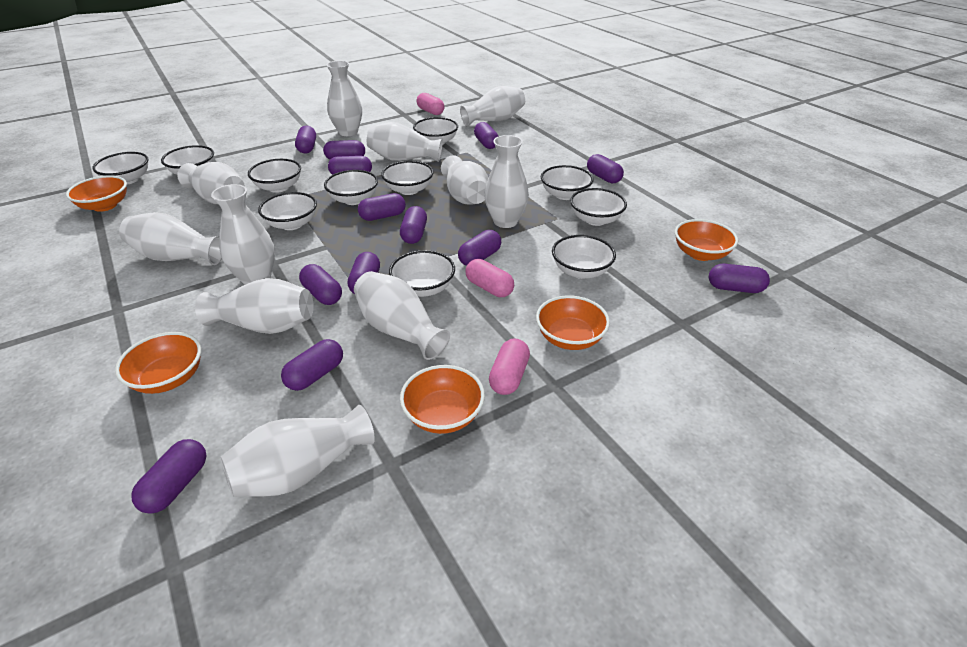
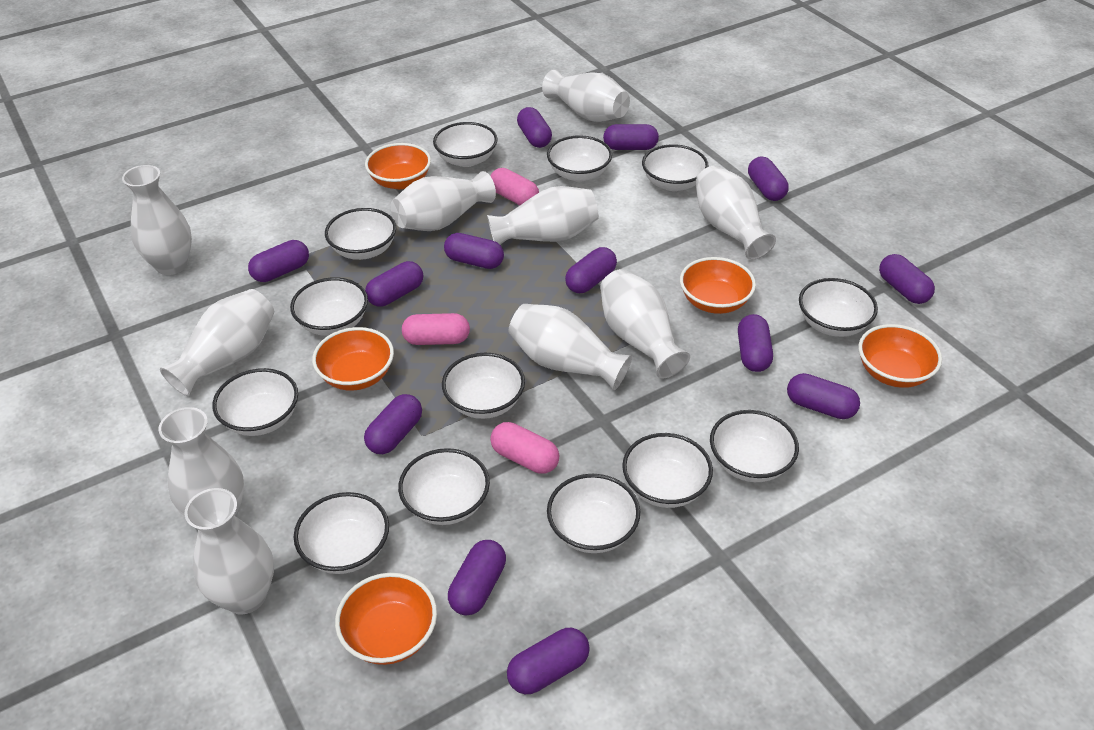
white bowl: [92,152,148,185] [161,145,214,175] [248,159,301,193] [258,192,317,230] [324,170,378,205] [381,161,433,195] [389,250,455,297] [413,117,458,145] [541,165,594,200] [552,235,616,279] [570,188,627,226] = 11 -> [212,368,298,436] [290,277,368,336] [294,492,389,574] [325,208,396,260] [398,448,490,525] [433,122,498,167] [442,353,525,419] [547,135,612,182] [547,474,640,553] [622,433,713,508] [642,144,709,191] [710,410,799,482] [799,278,878,337] = 13
white vase: [119,212,222,265] [177,162,245,204] [195,278,314,334] [211,184,275,285] [220,405,375,497] [326,61,362,136] [354,271,450,360] [367,122,443,162] [441,155,488,205] [460,86,525,127] [484,135,529,228] = 11 -> [122,165,192,275] [158,407,244,517] [160,289,274,396] [184,488,274,615] [391,171,496,231] [487,186,599,245] [509,304,632,390] [542,70,630,122] [600,269,690,378] [695,166,776,260] = 10

